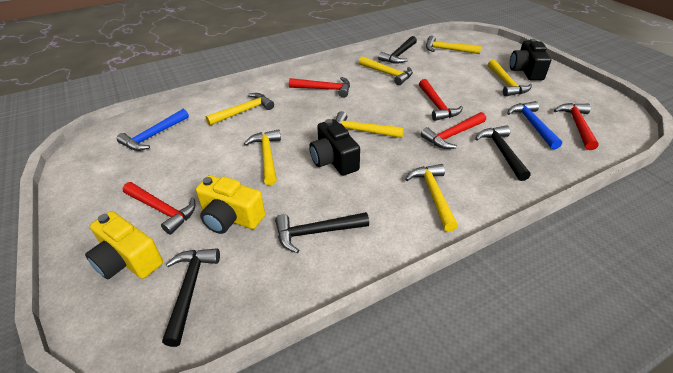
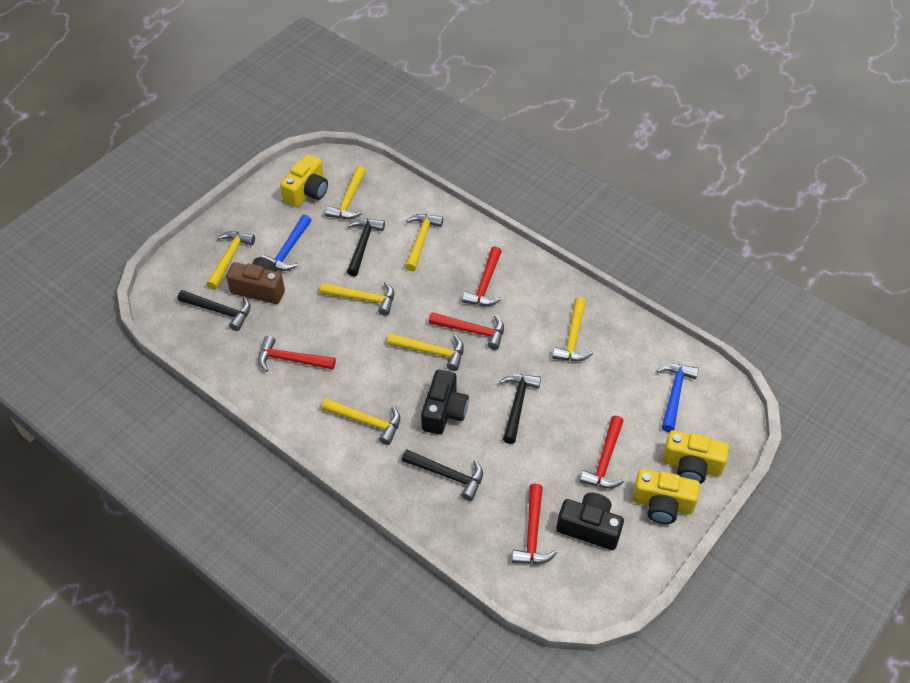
brown camera: none = 0 -> [226,257,285,304] = 1
yellow camera: [85,211,163,279] [196,175,265,234] = 2 -> [280,154,328,207] [633,469,700,524] [663,430,729,484] = 3

